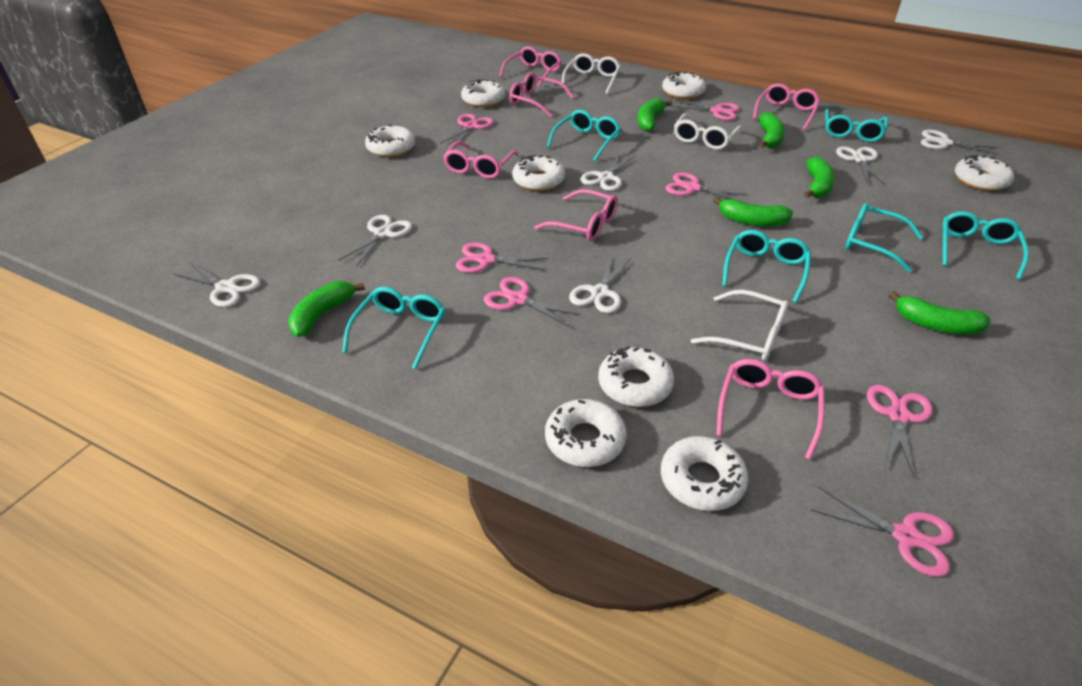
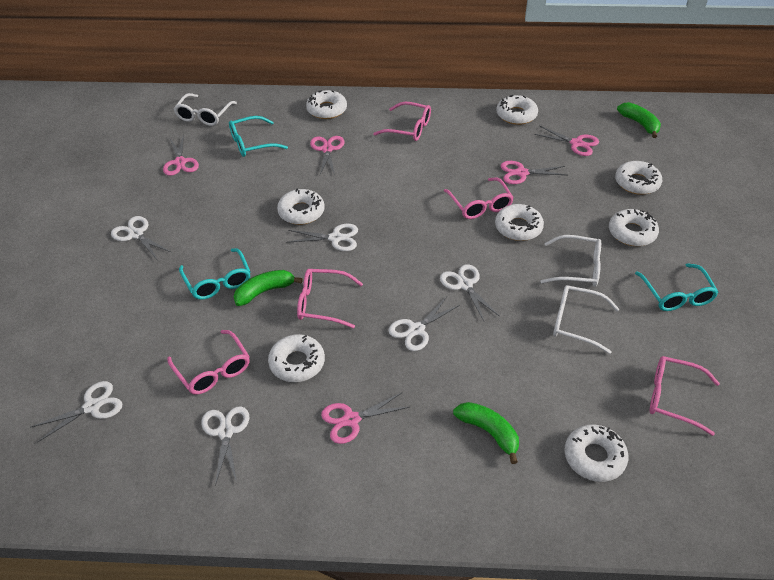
green banana: [288,281,365,337] [638,98,672,131] [713,197,793,226] [759,112,785,148] [804,157,835,198] [889,291,991,334] = 6 -> [234,270,303,306] [453,402,519,464] [617,102,661,138] = 3
pink glasses: [443,141,518,179] [499,46,562,87] [509,72,574,117] [535,189,618,241] [716,359,825,460] [753,83,820,130] = 6 -> [167,330,250,395] [297,269,363,328] [373,102,431,141] [444,177,514,219] [650,356,720,436] = 5
pink scissors: [440,114,494,144] [456,242,548,273] [484,277,581,327] [665,172,748,200] [671,99,740,120] [811,487,954,577] [867,385,933,479] = 7 -> [163,134,199,176] [310,136,344,175] [321,393,409,444] [501,161,566,184] [534,126,599,156] = 5
turquoise glasses: [342,287,446,369] [547,110,621,162] [722,230,811,303] [825,109,888,142] [845,203,923,272] [943,211,1029,280] = 6 -> [179,248,250,300] [229,116,288,157] [635,263,718,311] = 3

